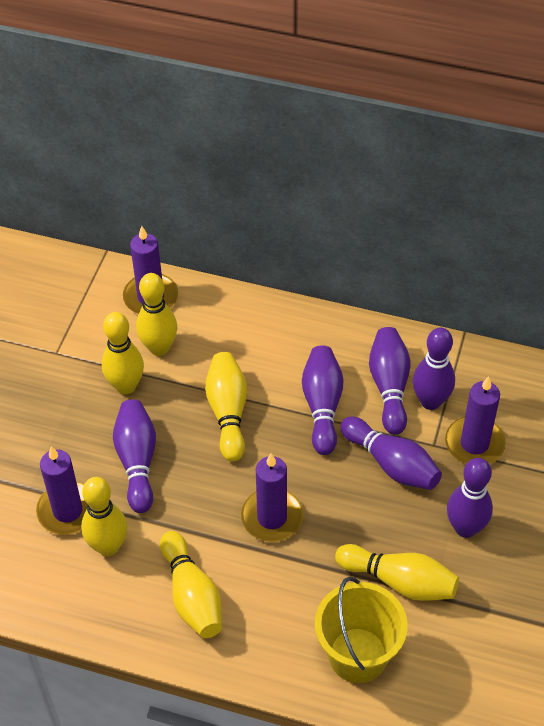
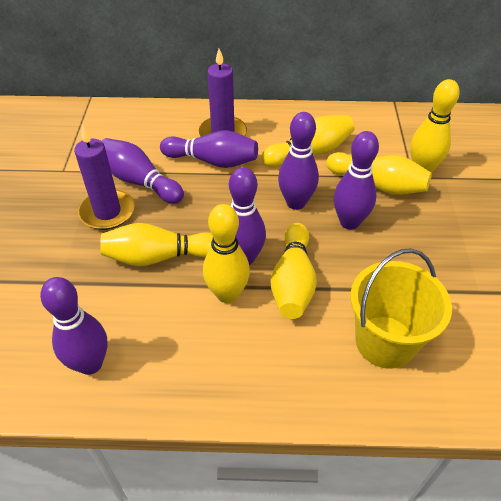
purple candle: [36,446,88,535] [123,226,178,314] [241,453,303,542] [445,376,506,464] = 4 -> [74,124,135,230] [199,49,247,137] = 2

